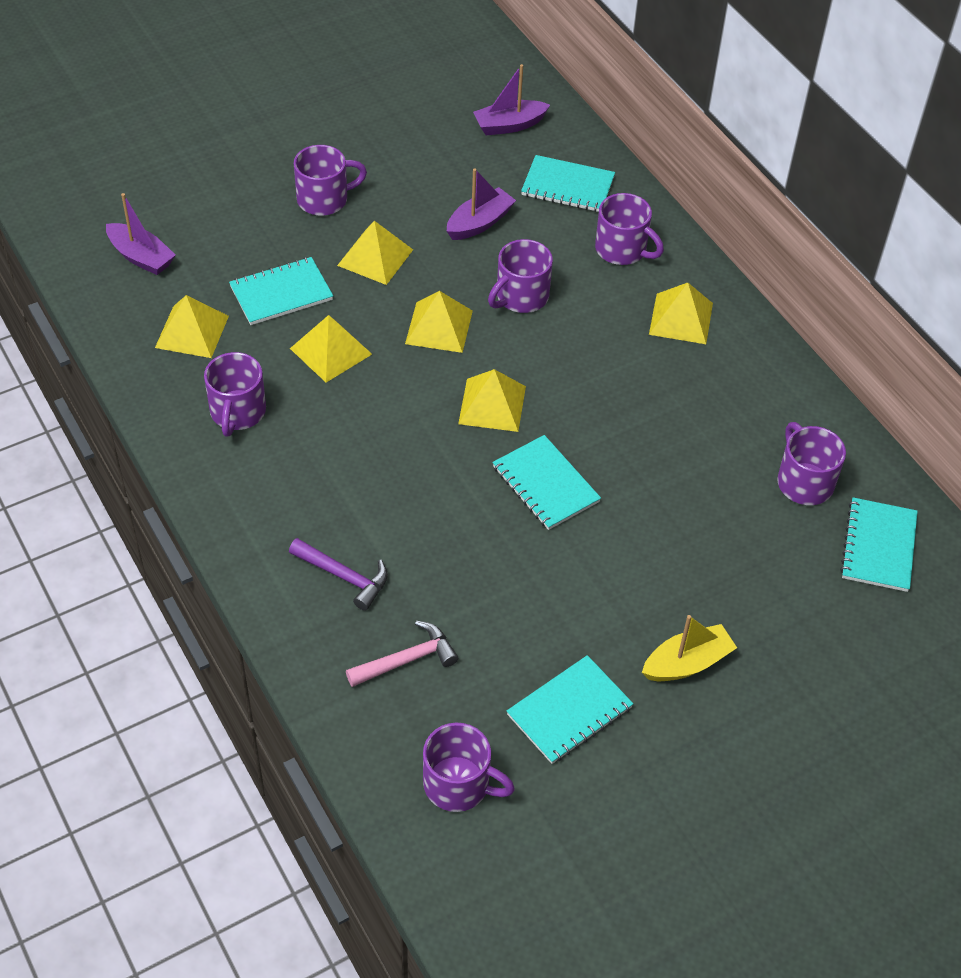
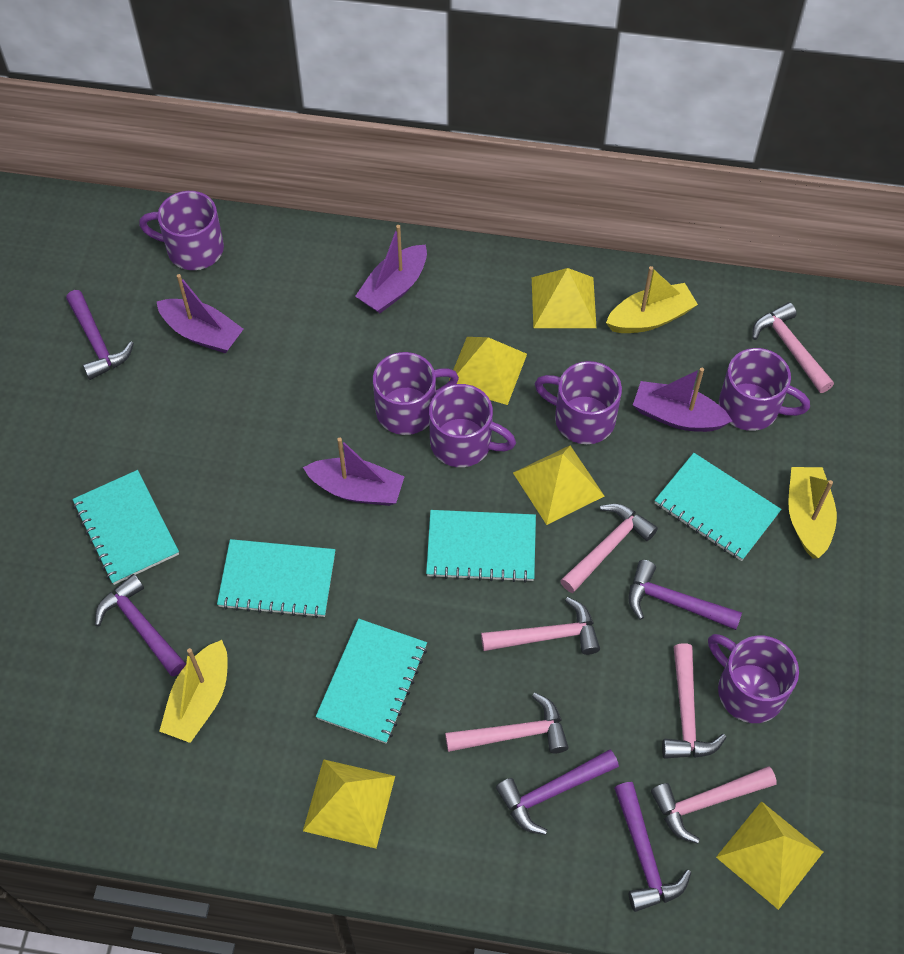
pink hammer: [346,621,458,687] = 1 -> [445,693,569,753] [481,597,600,655] [560,504,658,593] [651,766,777,844] [662,643,727,759] [752,302,834,393] = 6
purple boat: [106,193,176,275] [447,168,516,240] [473,64,550,135] = 3 -> [157,274,244,354] [303,438,404,506] [355,225,427,313] [633,368,732,432] = 4
purple hammer: [289,538,388,611] = 1 -> [66,290,134,380] [95,574,186,676] [496,750,619,835] [614,782,691,912] [629,560,742,630] = 5
yellow boat: [642,615,737,681] = 1 -> [159,640,228,743] [606,266,698,333] [788,467,837,559] = 3
yellow pyramid: [155,295,229,358] [290,315,372,382] [337,221,413,285] [405,291,473,353] [458,369,526,432] [649,283,713,344] = 6 -> [303,759,395,848] [449,337,527,405] [513,446,605,525] [532,268,597,328] [716,801,823,910] = 5

